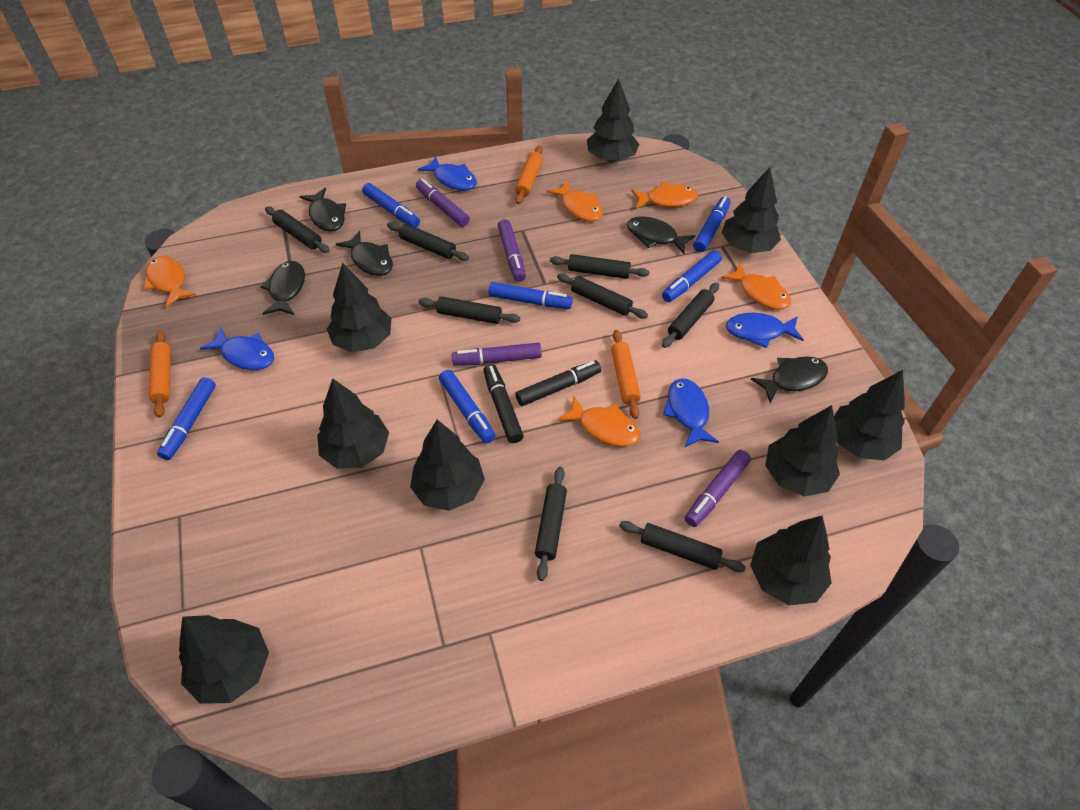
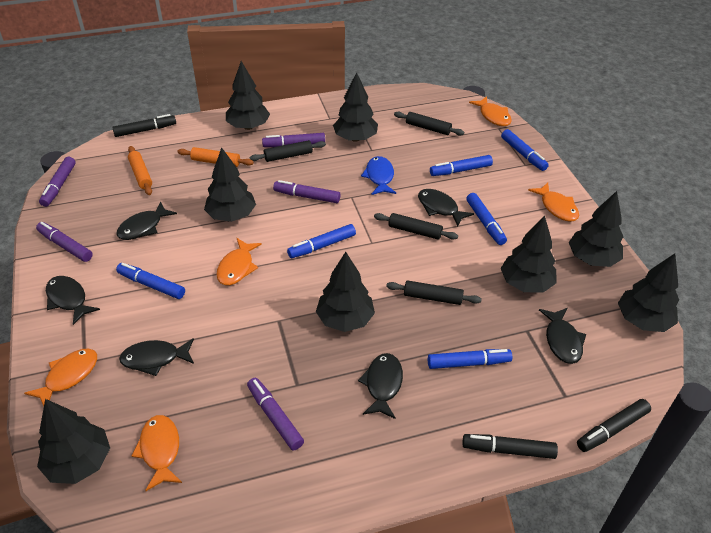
black fish: [260,261,305,315] [299,188,346,232] [336,231,393,276] [627,216,696,254] [751,356,828,403] = 5 -> [46,276,100,325] [116,201,177,240] [119,338,194,376] [358,353,403,419] [418,189,474,227] [539,308,586,364] = 6
black marker: [483,364,524,443] [516,360,601,406] = 2 -> [112,114,176,137] [462,434,558,459] [577,399,651,452] = 3
black rolling pin: [265,207,330,253] [387,222,469,261] [418,296,520,324] [535,467,567,581] [550,254,650,279] [557,274,648,319] [619,521,746,572] [662,283,719,348] = 8 -> [250,140,326,162] [374,213,458,240] [386,280,482,305] [394,112,464,135] = 4
black tree: [179,615,269,704] [317,378,389,469] [327,262,391,353] [410,419,485,511] [587,78,639,162] [722,167,781,253] [750,516,832,605] [765,405,840,496] [834,370,905,460] = 9 -> [37,399,110,484] [204,147,256,222] [226,61,270,130] [316,252,375,332] [333,72,378,142] [501,216,557,293] [569,191,623,267] [618,253,679,332] = 8
blue fish: [200,327,274,370] [417,156,477,191] [663,378,719,448] [726,313,803,348] = 4 -> [361,156,396,195] = 1
orange rolling pin: [149,330,170,418] [515,146,543,204] [611,330,641,419] = 3 -> [128,146,152,195] [177,147,254,167] = 2
purple marker: [416,179,470,227] [452,343,542,366] [498,219,526,282] [685,450,751,527] = 4 -> [36,222,93,262] [39,157,76,207] [247,378,304,451] [262,133,325,147] [273,180,340,203] = 5

